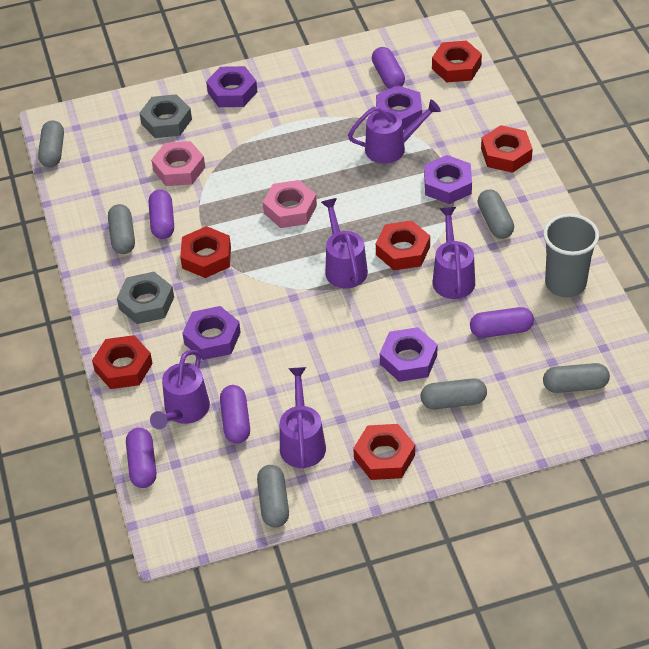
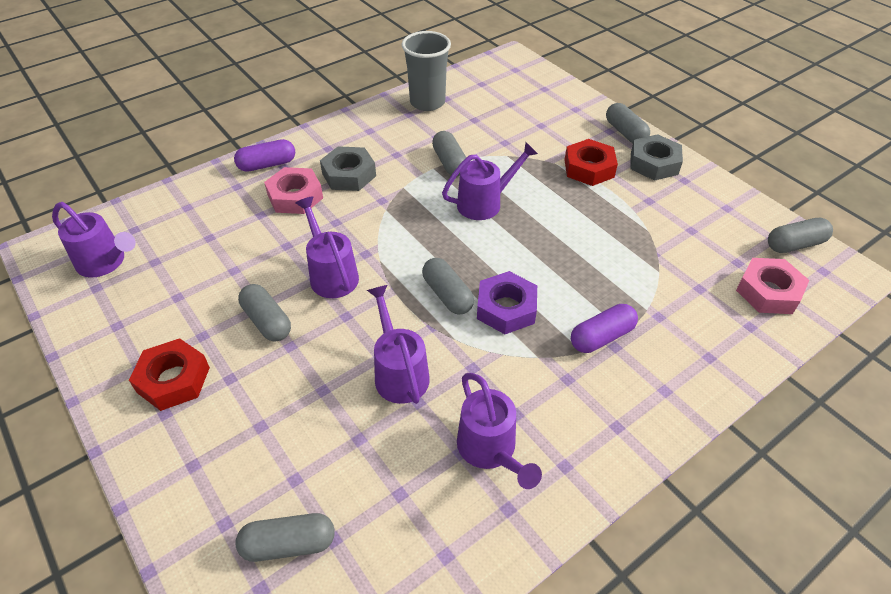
purple capsule: [126,428,156,488] [149,190,174,239] [220,385,250,444] [372,47,405,89] [470,307,534,338] = 5 -> [234,139,295,172] [571,304,638,353] = 2
purple nut: [182,306,241,360] [206,66,257,107] [376,85,422,130] [380,327,437,382] [424,155,472,204] = 5 -> [477,271,537,334] = 1
red nut: [92,335,153,389] [180,226,231,278] [353,424,415,480] [376,220,430,270] [432,41,482,82] [481,125,533,173] = 6 -> [129,338,210,411] [565,139,618,186] = 2

